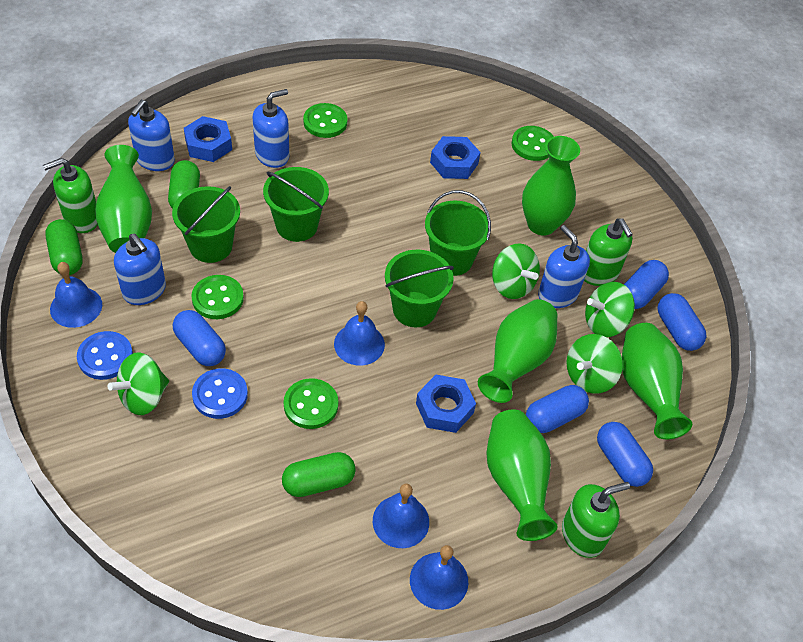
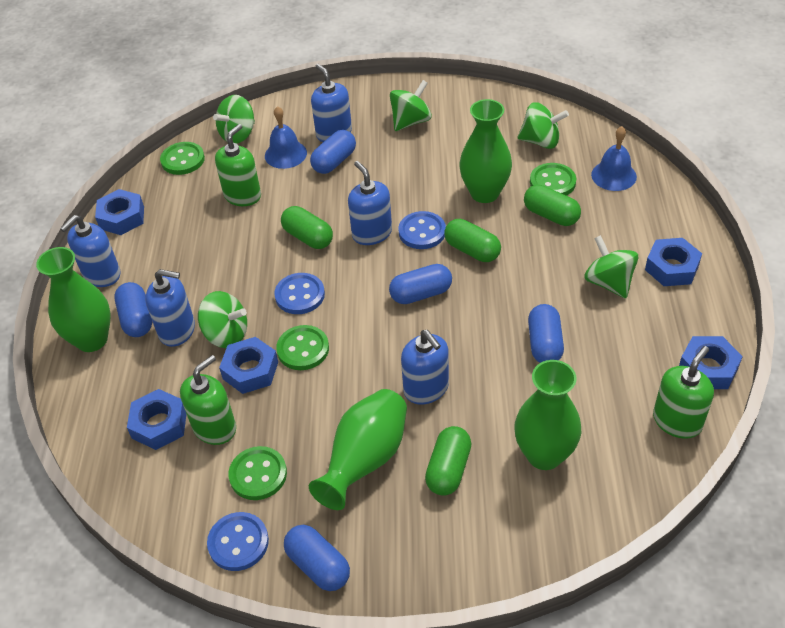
blue bell: [50,262,102,328] [334,301,385,366] [373,484,429,548] [410,545,468,610] = 4 -> [265,106,307,169] [591,126,637,191] = 2
blue button: [77,331,133,380] [192,368,248,419] = 2 -> [207,512,269,571] [274,273,325,314] [398,211,446,249] = 3
blue nut: [184,116,232,162] [416,375,476,433] [430,136,481,179] = 3 -> [95,189,144,235] [127,389,186,450] [219,337,278,394] [645,238,702,286] [679,336,743,389] = 5
blue soap dispenser: [114,233,166,305] [128,100,175,171] [252,89,290,168] [538,225,590,308] = 4 -> [60,215,121,287] [145,269,195,347] [311,64,352,142] [348,161,392,245] [401,330,449,404] = 5
green bucket: [172,186,240,263] [263,167,329,242] [385,250,454,327] [425,190,491,276] = 4 -> none = 0
green capsule: [45,219,83,275] [168,160,200,209] [282,452,356,497] = 3 -> [281,206,333,249] [425,426,472,496] [444,219,501,262] [524,185,581,226] = 4
green spinning top: [107,352,169,415] [492,243,540,299] [566,334,623,394] [585,282,635,337] = 4 -> [198,291,247,348] [213,95,255,144] [390,80,432,131] [518,102,569,149] [584,235,638,298] = 5
green vase: [95,145,152,253] [478,299,557,403] [486,409,558,541] [522,136,580,236] [622,323,692,439] = 5 -> [36,247,111,352] [309,389,407,510] [459,99,512,203] [514,360,581,470] = 4

